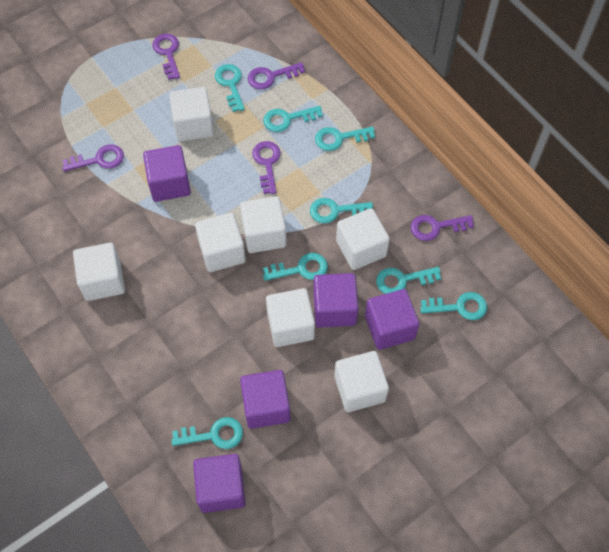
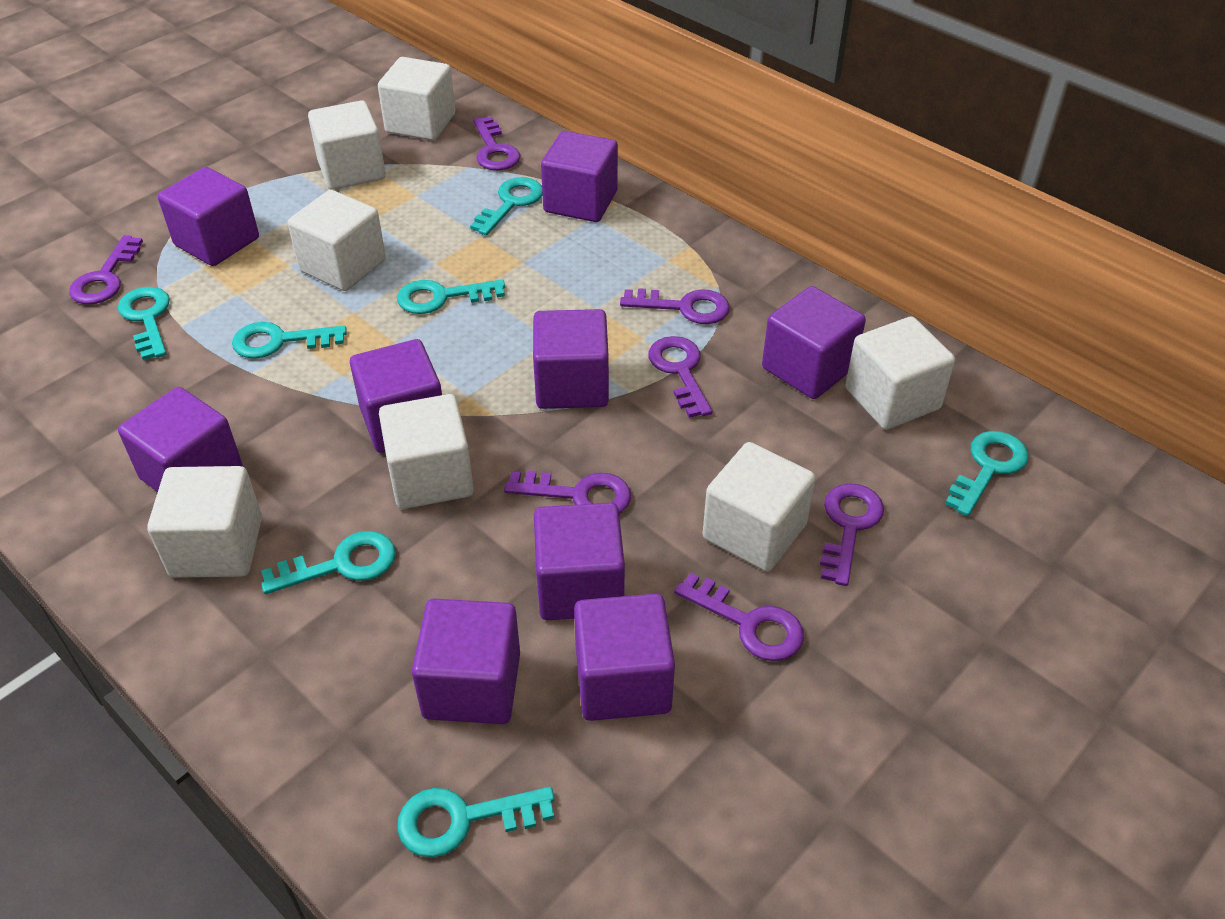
purple cube: [143,145,191,202] [193,454,245,513] [240,370,290,429] [313,273,359,328] [365,289,420,350] = 5 -> [118,387,243,492] [158,167,259,266] [350,339,442,453] [412,599,520,724] [533,309,609,409] [534,503,625,620] [541,131,618,222] [574,594,675,721] [762,286,866,399] = 9
purple key: [62,144,124,171] [152,34,180,80] [248,62,305,89] [252,141,281,194] [411,215,474,241] = 5 -> [69,235,143,304] [473,116,520,171] [504,470,631,514] [620,288,730,324] [648,336,713,418] [674,573,804,661] [820,483,884,586] = 7
turquoise key: [171,417,243,449] [215,64,245,112] [263,106,323,132] [263,253,328,281] [310,198,373,223] [315,127,375,151] [376,267,441,294] [420,292,487,320] = 8 -> [118,287,170,360] [232,322,347,359] [261,531,396,594] [397,279,505,314] [397,787,555,857] [470,177,543,235] [945,431,1028,516] = 7

